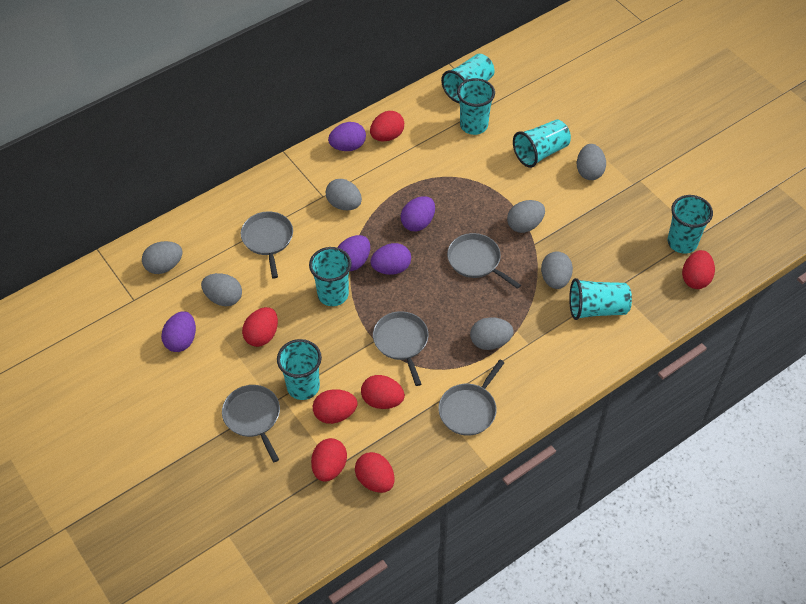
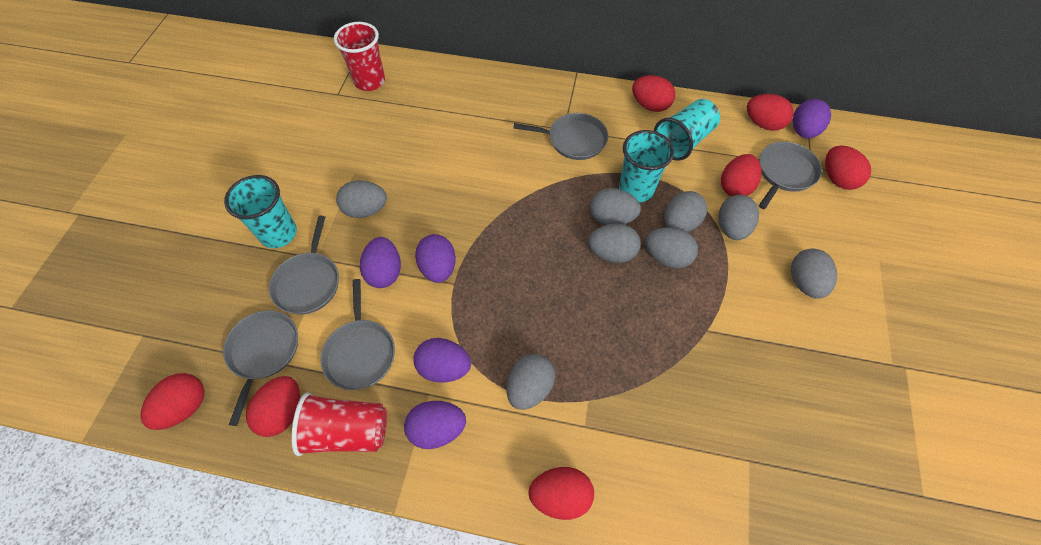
grey egg: [142,241,182,274] [201,273,242,306] [326,179,362,210] [470,317,514,350] [507,200,545,233] [541,252,573,289] [577,144,606,180] = 7 -> [336,180,387,218] [507,354,555,410] [588,224,641,263] [590,188,641,225] [645,227,698,268] [664,191,707,232] [718,195,759,240] [791,249,837,299] = 8
red cup: none = 0 -> [291,392,387,456] [334,22,385,91] = 2
turquoise cup: [277,339,322,400] [309,247,352,306] [441,54,495,103] [457,78,495,135] [513,119,571,168] [569,278,632,320] [668,195,713,254] = 7 -> [224,175,297,248] [619,130,674,202] [654,99,720,161] = 3

